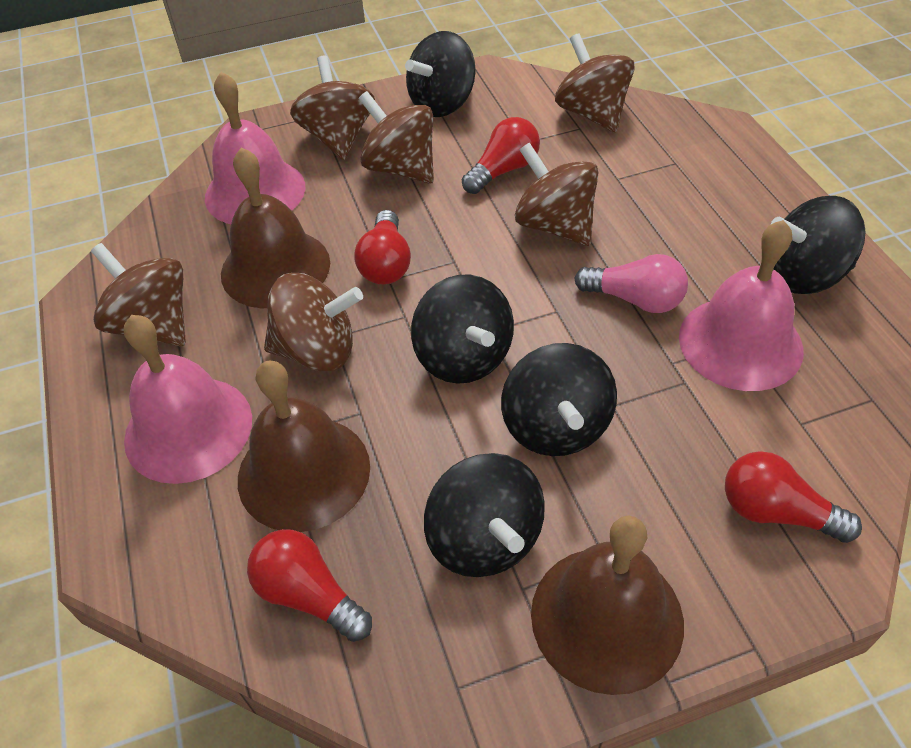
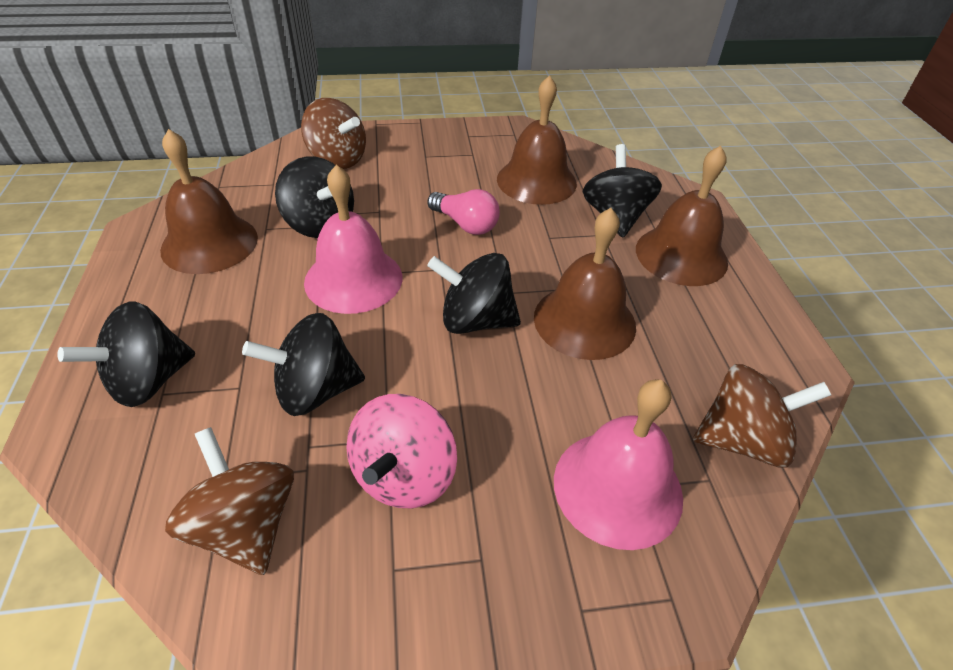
brown bell: [221,147,330,308] [238,360,370,532] [531,515,684,695] = 3 -> [160,129,258,274] [497,75,577,205] [534,208,636,360] [636,145,728,286] = 4
brown spinning top: [91,243,186,346] [264,273,363,372] [290,56,375,160] [359,91,434,184] [515,143,598,246] [555,33,635,133] = 6 -> [165,427,294,575] [301,98,366,169] [693,364,831,468] = 3
pink bell: [124,315,252,484] [205,72,305,224] [679,220,804,391] = 3 -> [304,165,402,314] [554,379,683,550] = 2
pink spinning top: none = 0 -> [346,394,457,509] = 1
red light bulb: [247,529,372,642] [354,210,411,284] [462,117,540,194] [725,451,862,543] = 4 -> none = 0

